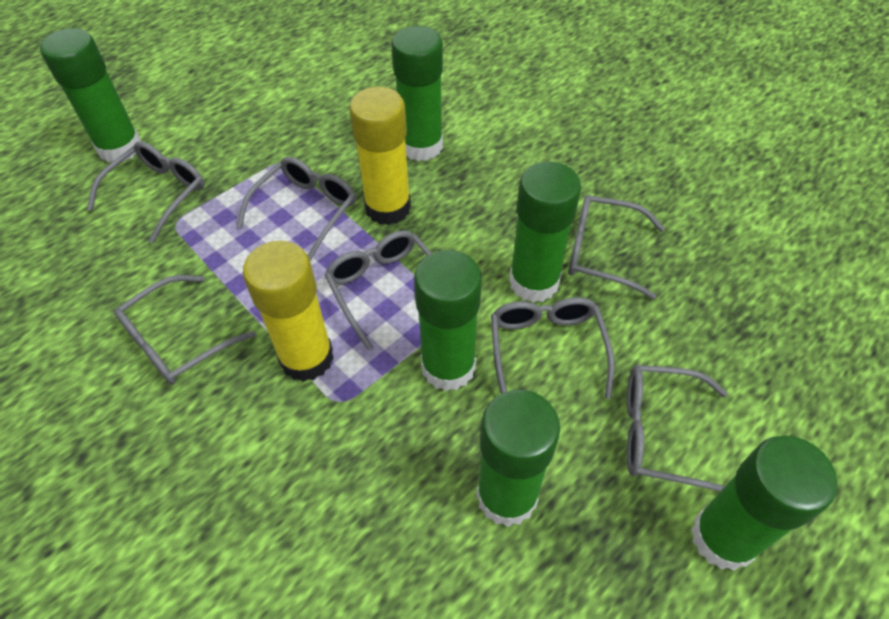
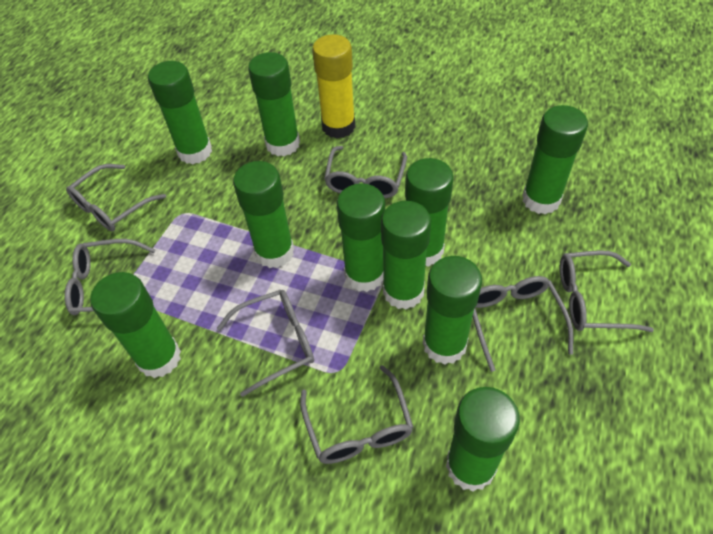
green glue stick: [40,28,141,162] [391,26,443,161] [414,250,482,391] [476,390,560,527] [509,162,581,303] [691,436,837,571] = 6 -> [90,272,181,378] [148,61,212,164] [233,161,294,268] [248,52,300,156] [337,183,385,292] [381,201,431,310] [405,158,454,267] [423,256,482,365] [446,387,520,492] [522,105,588,215] = 10
yellow glue stick: [243,241,334,382] [349,87,411,225] = 2 -> [312,34,355,139] = 1

